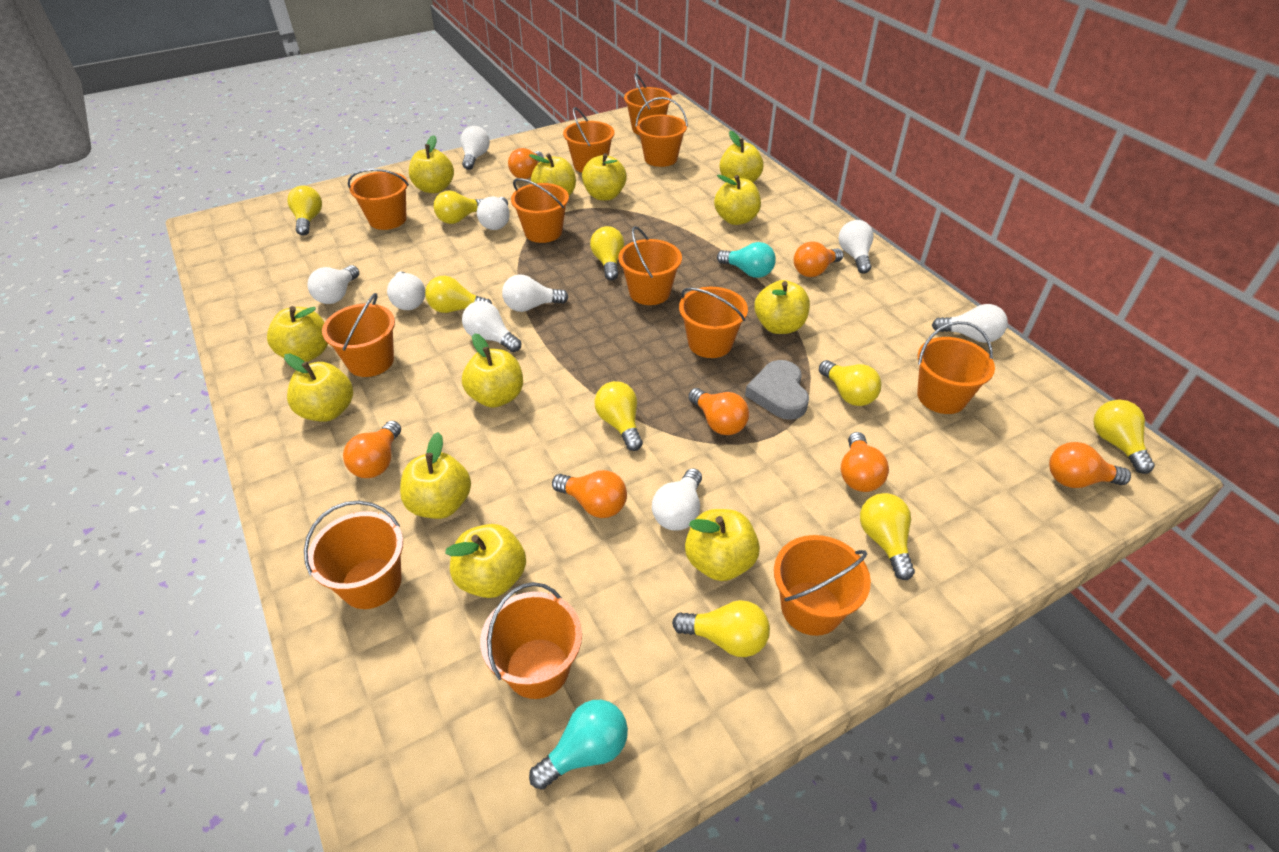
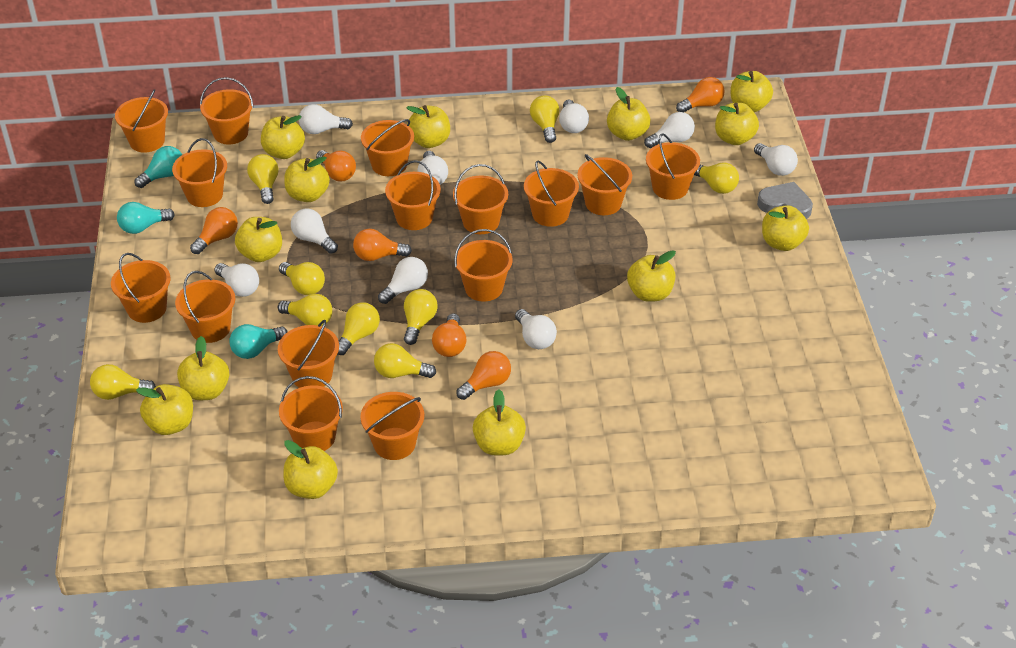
orange bucket: [304,501,403,609] [322,293,395,377] [348,169,409,230] [480,582,582,699] [511,178,569,243] [563,107,615,173] [618,226,682,305] [624,73,672,135] [635,97,688,167] [679,287,748,358] [774,535,871,636] [917,321,995,414] = 12 -> [111,253,171,323] [115,89,168,153] [172,138,227,207] [175,271,235,343] [200,77,253,144] [278,320,339,388] [279,376,343,451] [360,392,424,460] [361,119,414,176] [385,160,441,230] [453,164,508,234] [454,229,513,302] [524,160,579,227] [577,154,632,215] [646,133,700,200] = 15
orange light bulb: [343,421,401,478] [508,148,544,179] [552,470,627,518] [688,388,749,435] [794,241,844,277] [841,432,889,492] [1049,442,1131,488] = 7 -> [190,207,238,254] [316,150,356,182] [353,229,412,261] [432,313,467,357] [456,351,511,400] [676,77,725,112] = 6
turquoise light bulb: [529,700,628,789] [717,242,776,278] = 2 -> [117,202,175,234] [135,146,182,188] [229,324,288,359] = 3
yellow apple: [267,306,328,362] [284,354,353,422] [400,432,471,519] [409,135,454,193] [445,524,526,598] [462,333,523,408] [529,153,576,196] [582,153,627,200] [685,509,760,581] [714,175,761,225] [719,131,764,182] [754,280,810,334] = 12 -> [136,384,193,435] [177,336,229,400] [235,217,282,262] [261,115,305,159] [284,156,330,202] [284,440,338,499] [406,105,450,148] [473,389,526,456] [607,87,650,141] [627,250,676,302] [715,103,759,145] [731,71,773,112] [762,206,809,251] = 13

